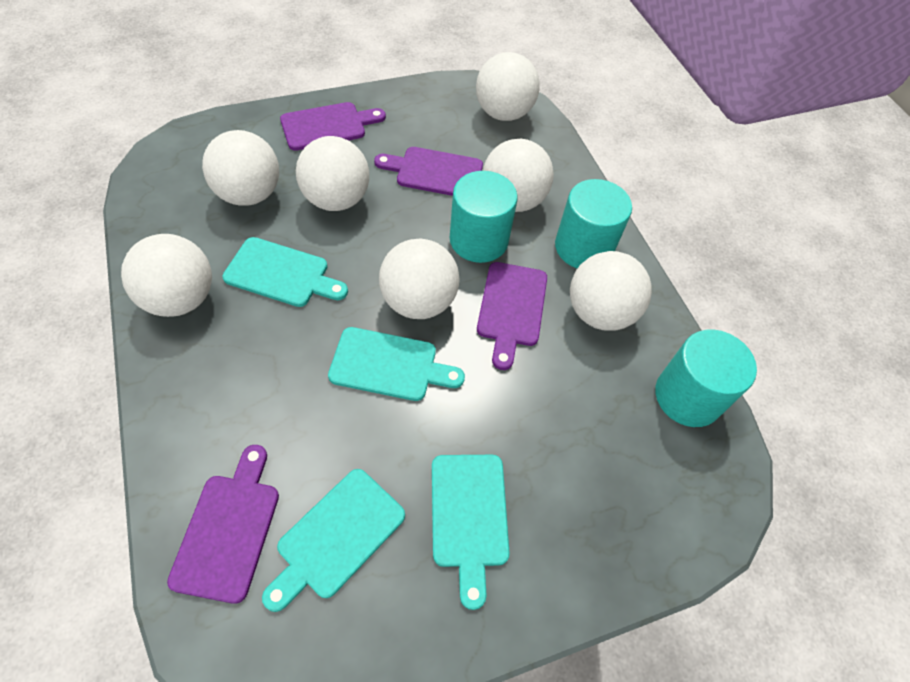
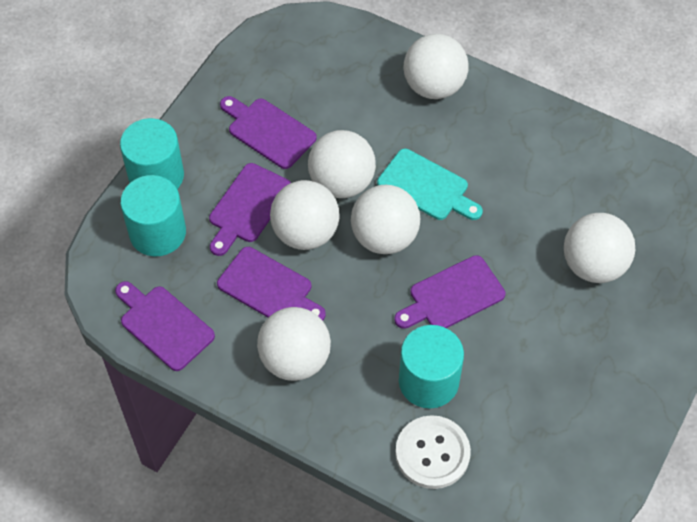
purple cutting board: [167,445,279,604] [280,102,386,151] [374,147,483,196] [477,262,547,370] = 4 -> [115,281,215,371] [209,163,291,256] [217,247,326,320] [220,96,317,169] [394,255,505,329] = 5
turquoise cutting board: [222,237,348,307] [262,469,405,612] [328,327,465,401] [432,455,510,610] = 4 -> [377,149,483,220] = 1
white ball: [121,234,212,317] [202,130,279,206] [296,136,369,211] [379,238,460,319] [476,52,540,121] [483,139,554,212] [570,251,652,331] = 7 -> [257,307,331,381] [270,180,340,250] [308,130,376,198] [351,185,420,254] [403,34,469,99] [564,213,635,283] = 6
white button: none = 0 -> [395,415,471,489] = 1

